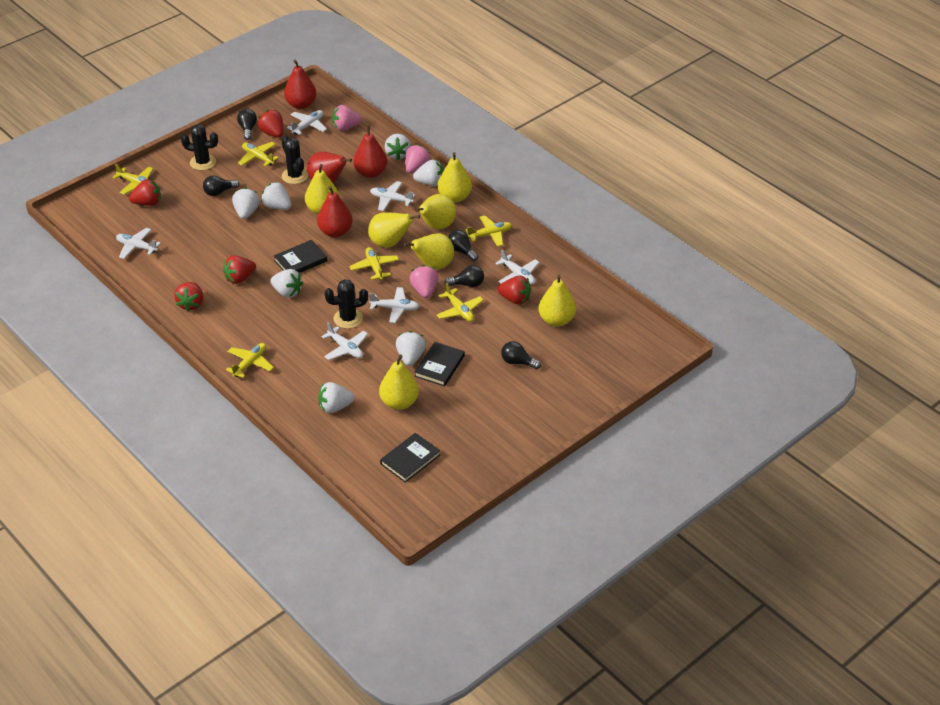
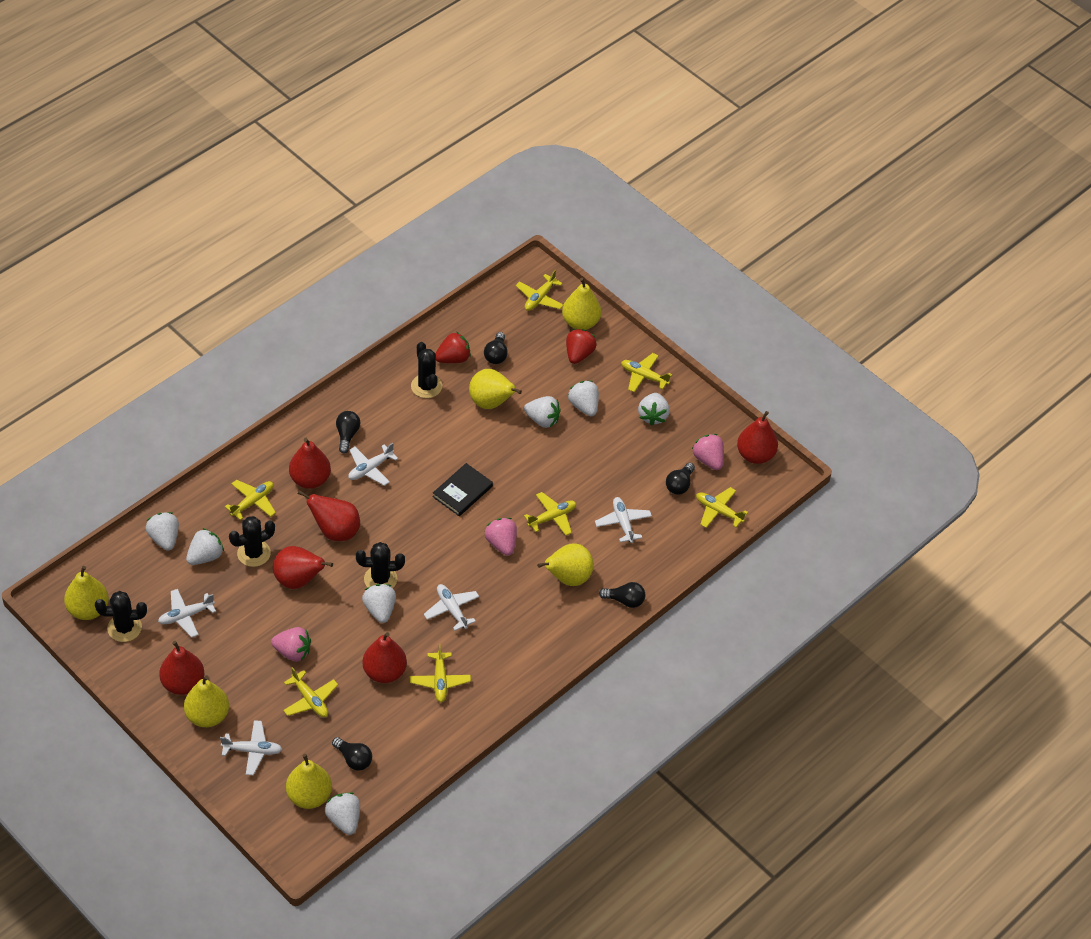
black book: [274,240,327,273] [380,433,440,483] [415,342,465,387] = 3 -> [433,463,493,516] = 1
black cactus: [181,125,218,170] [281,136,308,184] [324,279,368,329] = 3 -> [95,591,147,642] [229,516,275,567] [356,542,405,588] [411,342,442,398] = 4
red pear: [284,60,317,109] [307,152,352,183] [317,186,353,237] [353,125,387,178] = 4 -> [159,641,204,695] [273,546,333,589] [289,438,331,489] [298,490,360,541] [363,632,407,683] [737,411,778,464] = 6
red strawberry: [129,179,161,206] [174,282,203,311] [223,255,256,284] [258,110,284,138] [498,276,531,305] = 5 -> [435,332,471,363] [566,329,597,364] = 2
white plane: [116,228,161,259] [287,110,327,135] [321,322,368,360] [369,287,419,323] [370,181,415,211] [495,250,540,284] = 6 -> [158,589,216,638] [220,720,282,775] [348,443,398,486] [424,584,479,631] [595,497,652,543] = 5
yellow pear: [305,164,340,214] [368,212,420,248] [379,354,419,410] [404,233,454,270] [415,194,456,229] [437,152,472,203] [538,275,576,327] = 7 -> [64,566,109,620] [184,675,229,727] [286,754,332,809] [469,369,522,409] [537,544,594,586] [562,278,601,330] = 6
yellow plane: [112,164,153,195] [226,343,274,378] [238,142,279,166] [350,247,399,281] [437,283,483,322] [465,215,512,247] = 6 -> [225,480,276,520] [283,667,338,717] [410,644,471,702] [516,270,563,311] [524,492,576,536] [621,353,672,392] [696,487,748,528] = 7

